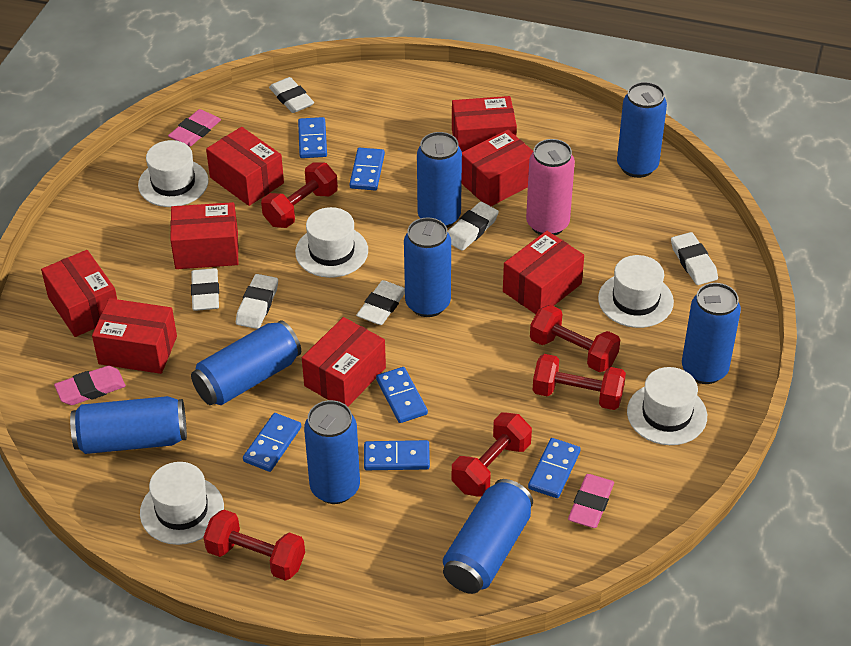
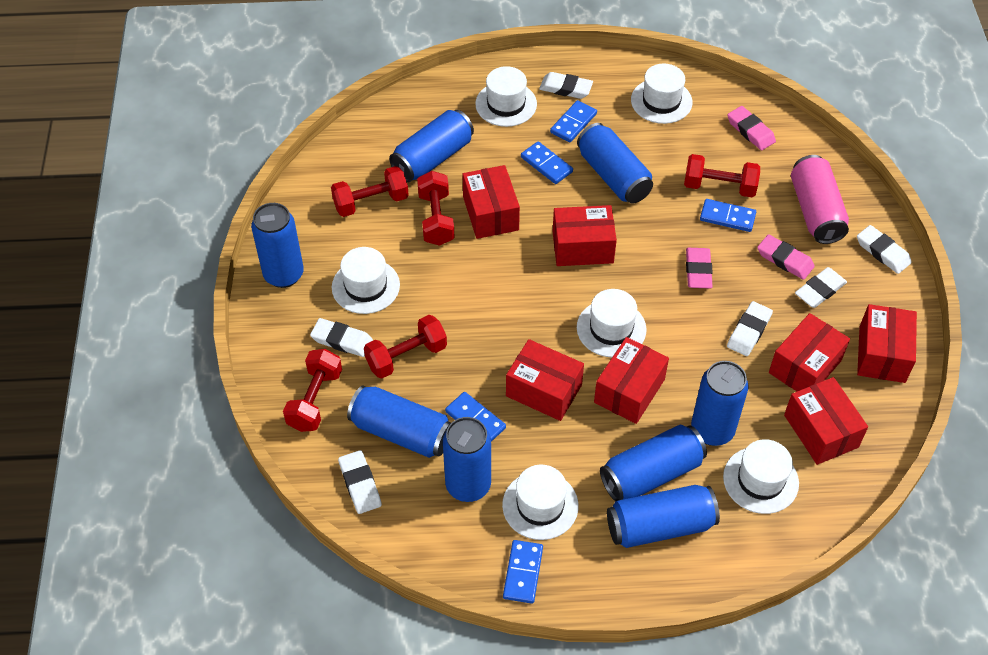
blue domino: [243,413,301,472] [298,117,327,158] [349,148,385,190] [364,440,430,470] [376,367,428,423] [528,438,581,498] = 6 -> [445,392,506,442] [503,540,543,604] [521,141,573,184] [550,100,597,142] [700,199,756,232] = 5
red box: [41,250,117,337] [92,298,177,374] [170,202,238,269] [206,127,284,206] [302,317,386,407] [452,96,517,152] [461,130,533,206] [503,231,584,314] = 8 -> [462,165,520,239] [506,339,584,421] [553,205,617,266] [594,337,669,424] [769,313,850,391] [784,377,868,465] [857,304,917,383] = 7
white hat: [138,140,209,207] [140,462,224,545] [295,207,368,278] [598,255,674,328] [627,367,707,445] = 5 -> [332,247,400,314] [475,66,537,127] [502,465,579,540] [577,289,647,357] [631,64,692,124] [723,439,799,514] = 6

